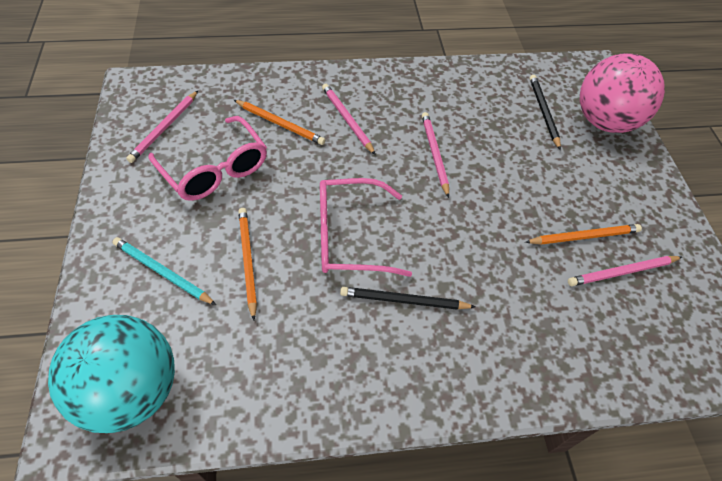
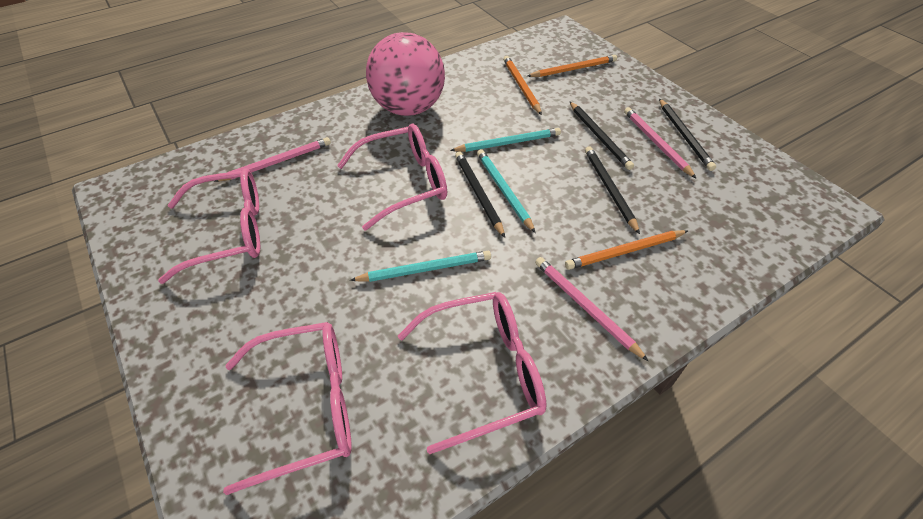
black pencil: [340,287,475,310] [530,75,561,150] = 2 -> [455,152,505,238] [569,101,634,170] [585,146,640,234] [659,99,716,171] = 4
pink glasses: [149,116,267,201] [320,178,412,277] = 2 -> [158,168,260,284] [223,322,352,495] [337,124,447,231] [398,292,547,454] = 4
pink pencil: [126,91,198,163] [322,84,376,155] [422,112,449,198] [568,256,682,286] = 4 -> [213,137,331,182] [535,257,648,361] [624,107,697,179] = 3
turquoise ball: [48,315,175,433] = 1 -> none = 0
turquoise pencil: [113,237,216,305] = 1 -> [350,251,491,282] [450,128,561,152] [477,149,536,233] = 3

